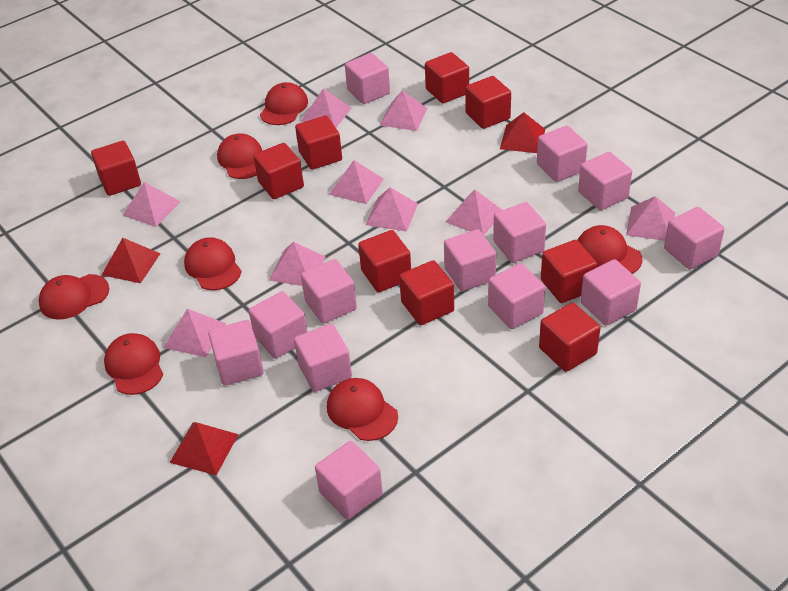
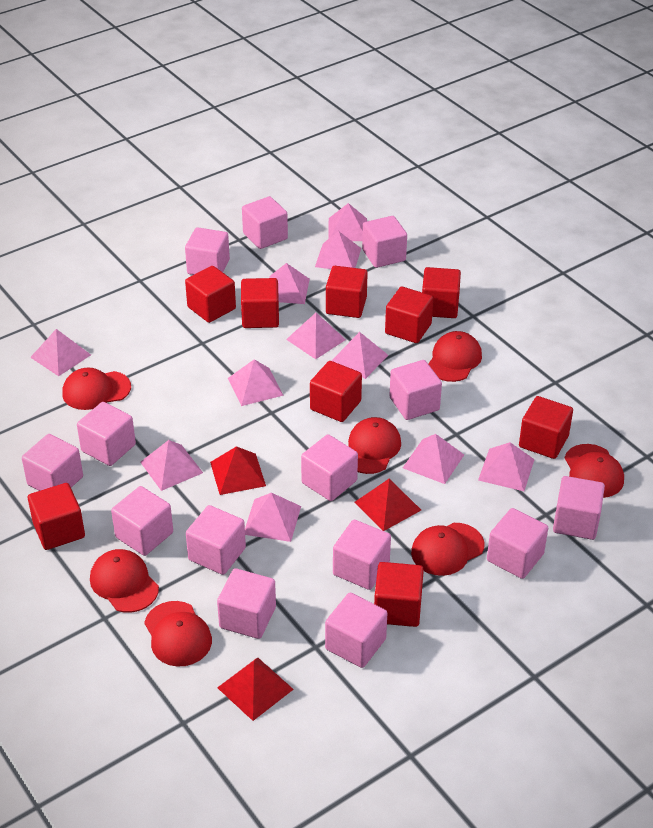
pink cube: [208,320,264,386] [249,291,307,359] [294,324,352,392] [301,259,357,324] [315,441,383,520] [345,53,390,104] [444,229,496,291] [488,263,545,329] [493,202,546,263] [537,126,588,182] [578,152,632,210] [581,259,641,326] [664,207,725,270] = 13 -> [22,434,83,491] [77,402,136,466] [111,486,173,556] [185,227,230,275] [186,505,246,575] [217,568,276,639] [242,196,288,249] [301,434,358,501] [325,593,387,668] [333,520,391,590] [362,216,407,268] [389,360,442,420] [487,508,548,579] [553,476,605,540] = 14
pink pyramid: [123,182,181,227] [163,309,226,357] [269,242,325,286] [301,88,351,128] [329,160,384,204] [366,187,418,232] [380,90,427,131] [446,190,502,235] [626,196,675,241] = 9 -> [30,329,91,376] [140,440,203,491] [228,359,284,406] [245,493,301,542] [269,263,310,304] [286,313,346,359] [315,231,361,269] [328,203,367,241] [332,332,388,379] [403,434,464,484] [478,442,535,491] = 11

